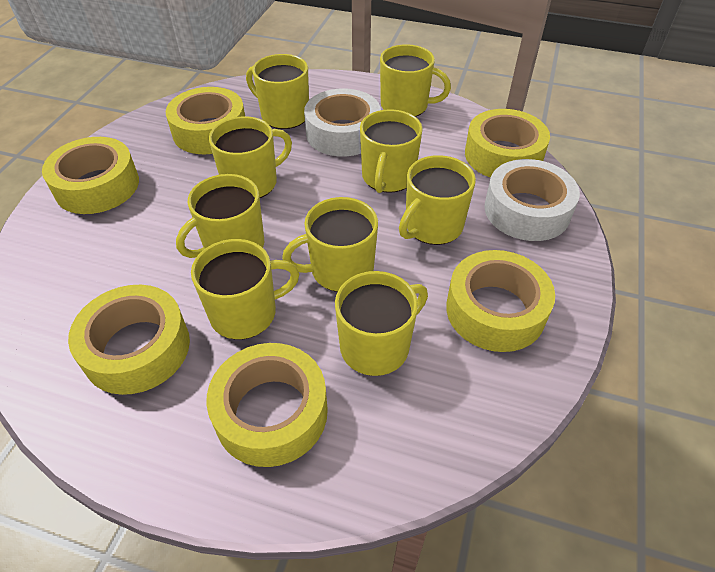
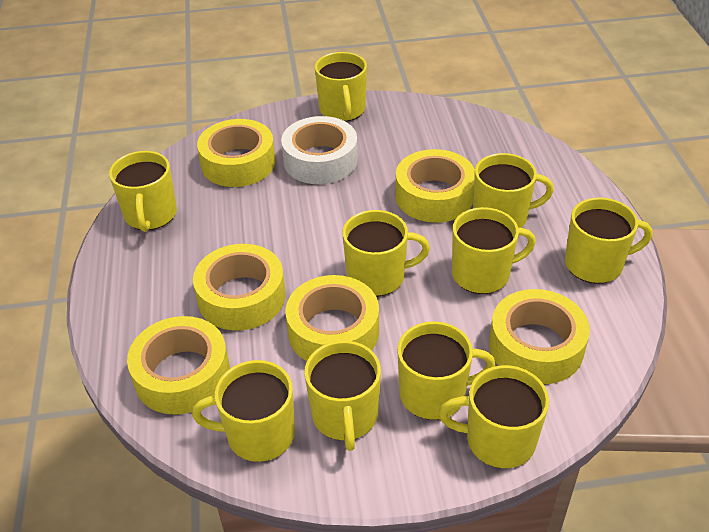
white tape: [304,89,381,157] [484,159,580,241] = 2 -> [281,116,358,184] = 1
yellow mug: [176,174,264,258] [191,239,299,339] [209,116,292,198] [246,54,309,129] [282,197,378,292] [335,271,428,376] [360,109,423,193] [380,44,451,117] [399,155,476,245] = 9 -> [109,151,177,232] [192,360,295,462] [304,341,381,451] [315,52,367,122] [342,210,430,296] [397,321,496,420] [439,365,549,468] [452,207,536,294] [473,153,554,228] [565,198,652,284] = 10

